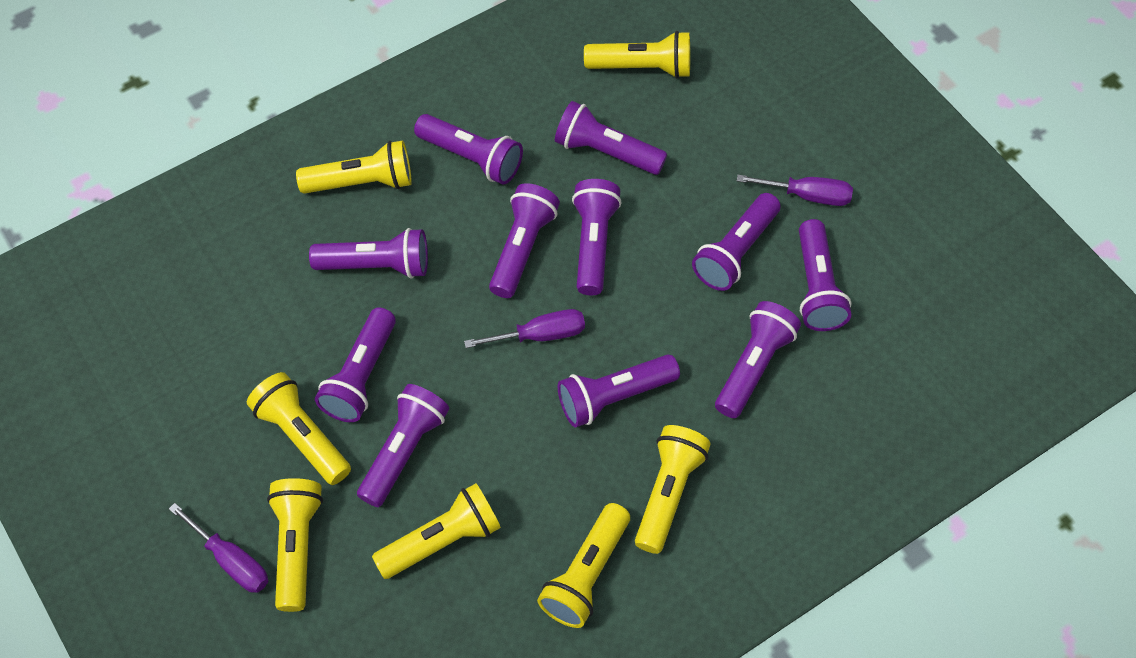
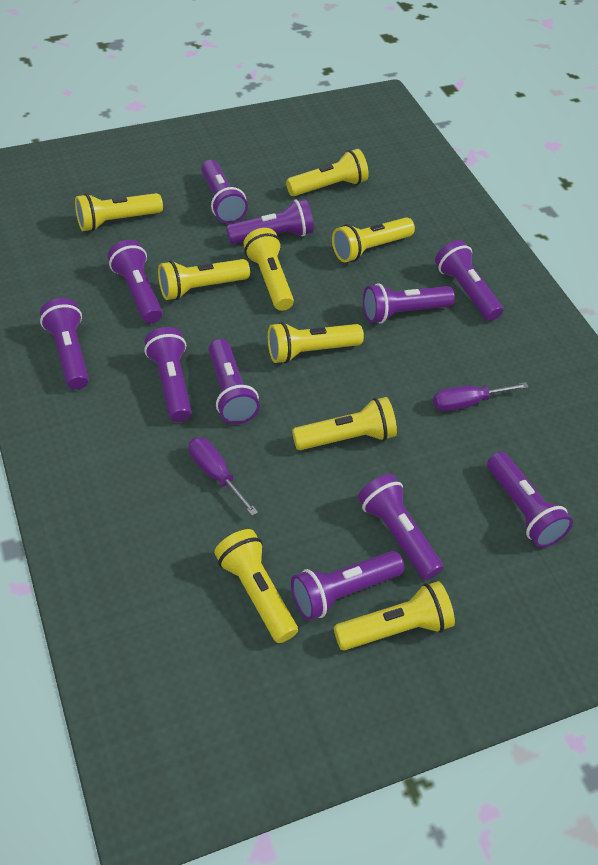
purple screwdriver: [169,503,268,593] [464,309,585,348] [737,175,853,206] = 3 -> [189,437,258,516] [433,382,529,411] = 2
yellow flashlight: [247,372,351,485] [267,478,323,612] [296,141,412,194] [372,483,501,579] [537,503,630,628] [584,31,690,78] [635,425,711,554] = 7 -> [75,193,163,231] [158,259,250,300] [214,529,298,643] [243,228,294,311] [268,322,364,363] [286,149,369,196] [292,397,397,450] [332,217,415,262] [334,581,455,651] = 9

